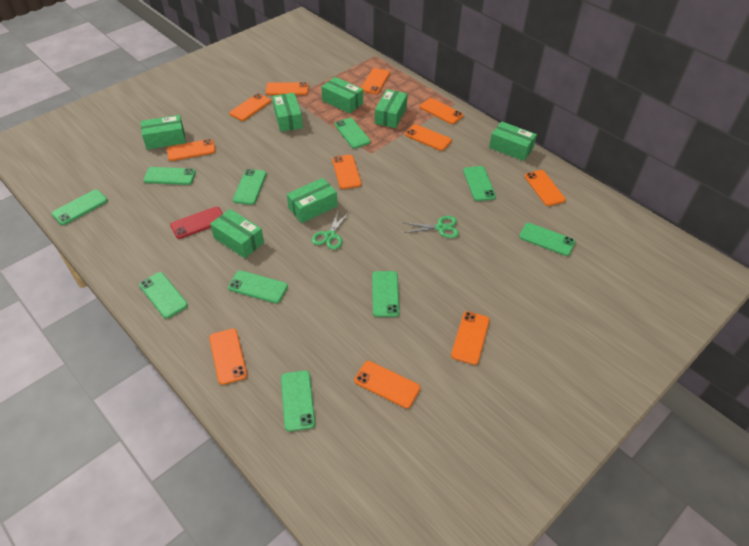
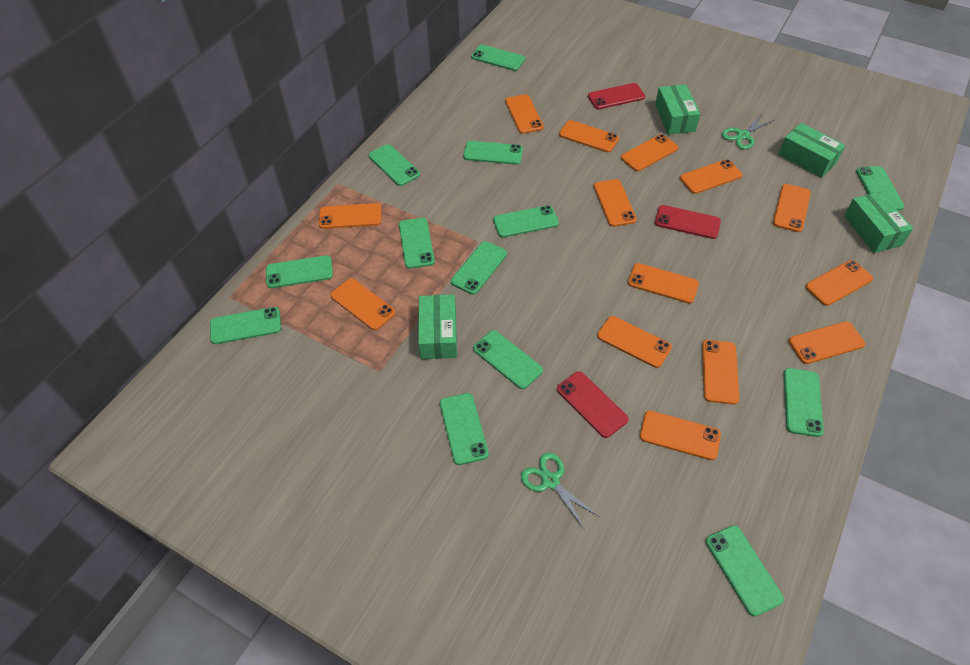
green box: [141,115,186,149] [210,209,264,258] [272,93,303,132] [287,178,338,223] [321,77,363,114] [375,89,408,128] [489,122,537,161] = 7 -> [418,294,457,359] [655,84,700,135] [778,123,845,178] [844,192,913,253] = 4
green phone: [52,190,108,225] [139,272,188,318] [144,167,196,185] [228,270,288,303] [233,169,267,205] [281,370,315,432] [334,118,371,148] [372,271,400,317] [463,166,496,201] [519,223,575,256] = 10 -> [210,307,281,344] [266,255,333,288] [368,144,420,186] [399,218,435,269] [440,393,489,465] [451,241,507,295] [463,141,523,165] [471,45,525,71] [473,330,543,389] [493,205,559,238] [706,525,784,617] [784,368,824,437] [856,166,904,210] = 13
orange phone: [167,139,216,161] [209,328,247,385] [229,93,271,121] [266,82,308,95] [332,155,362,189] [354,361,420,408] [361,68,390,94] [405,124,452,151] [420,98,463,124] [451,311,490,365] [524,170,566,206] = 11 -> [319,203,381,229] [331,278,395,330] [505,94,544,134] [559,120,619,153] [594,179,637,227] [597,316,672,368] [621,134,678,171] [628,263,699,303] [640,411,721,460] [680,159,742,194] [702,340,739,405] [773,184,811,232] [788,321,865,364] [805,260,873,306] = 14
red phone: [170,207,223,239] = 1 -> [557,371,629,438] [588,83,645,109] [655,205,721,239] = 3

